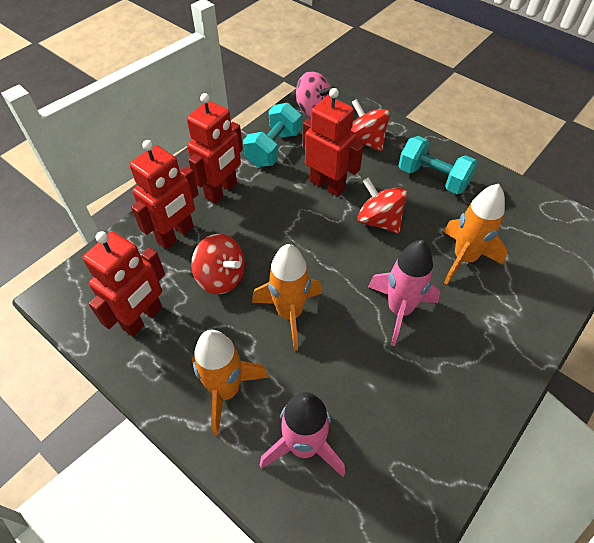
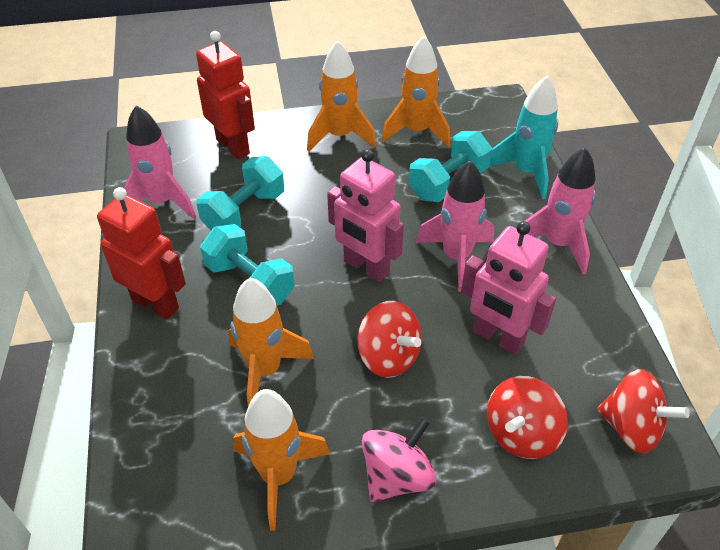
orange rocket: [192,330,269,436] [252,244,322,351] [443,184,507,284] = 3 -> [228,278,314,406] [233,389,330,531] [307,40,376,152] [382,36,450,147] = 4
pink robot: none = 0 -> [327,149,404,282] [461,221,556,355] = 2
pink rocket: [260,392,345,477] [368,240,440,346] = 2 -> [123,105,196,219] [416,161,494,292] [525,147,596,274] = 3
red robot: [82,231,165,337] [129,140,199,249] [187,93,243,203] [303,88,364,197] = 4 -> [97,187,186,319] [196,31,255,159] = 2
turquoise dumbbell: [243,103,301,167] [399,136,478,194] = 2 -> [196,156,284,230] [200,224,295,306] [409,131,492,202] = 3
turquoise rocket: none = 0 -> [489,76,558,199] = 1

